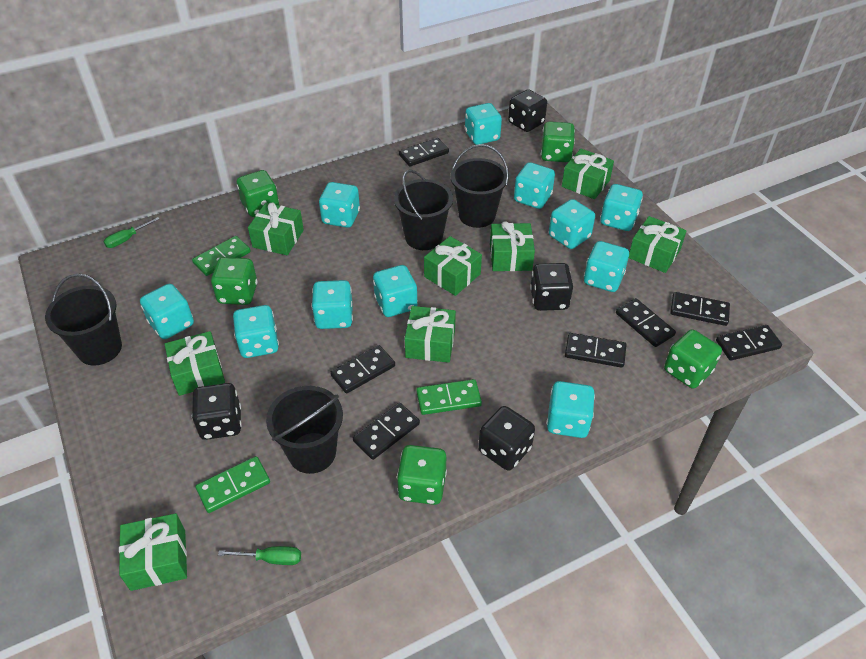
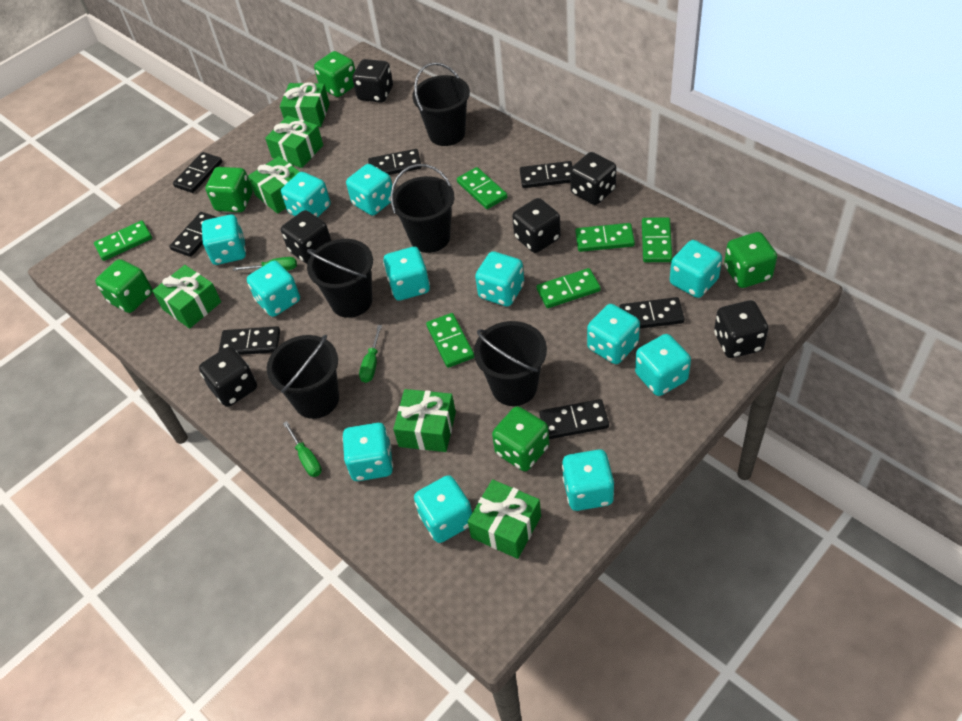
black bucket: [45,274,122,366] [266,386,343,474] [394,170,453,250] [450,144,509,228] = 4 -> [267,335,339,419] [307,239,373,318] [390,164,454,253] [412,62,470,146] [474,321,547,406] = 5
black dice: [192,383,242,440] [478,406,535,471] [508,89,547,132] [530,263,573,311] = 4 -> [199,347,257,407] [281,210,331,264] [352,59,393,102] [512,198,561,253] [570,152,616,205] [714,300,768,358] = 6
green domino: [192,236,251,276] [196,456,270,513] [416,379,482,415] = 3 -> [94,220,152,261] [426,313,474,368] [457,167,508,209] [537,268,601,308] [575,223,635,252] [642,217,672,262] = 6
green gift: [119,513,187,591] [164,331,225,396] [248,202,304,255] [405,306,456,363] [424,236,482,296] [490,221,535,271] [562,149,614,199] [629,216,687,273] = 8 -> [152,265,221,329] [248,156,300,214] [265,115,323,168] [280,82,330,127] [393,389,456,452] [468,479,541,559] = 6
green screwdriver: [103,217,160,248] [218,546,301,565] = 2 -> [233,257,297,271] [283,421,322,477] [359,325,382,383] = 3
turquoise dice: [140,284,194,339] [233,305,279,358] [311,280,353,329] [319,182,360,228] [373,265,418,317] [465,103,502,145] [514,162,555,209] [547,381,595,438] [549,199,595,249] [584,241,629,292] [600,184,643,231] = 11 -> [202,214,246,265] [247,261,300,317] [281,172,330,217] [342,423,393,481] [346,164,392,216] [383,247,430,301] [414,475,472,543] [475,251,524,307] [562,449,614,511] [587,304,640,364] [635,334,691,396] [670,240,722,298] = 12

